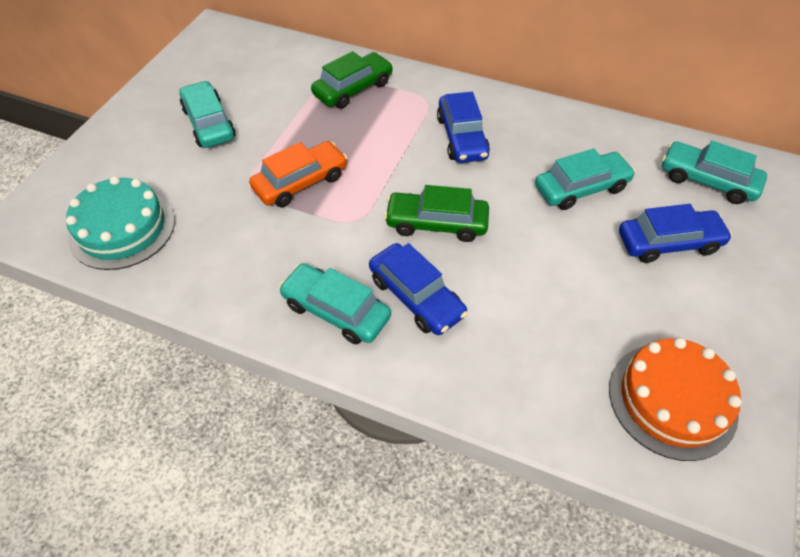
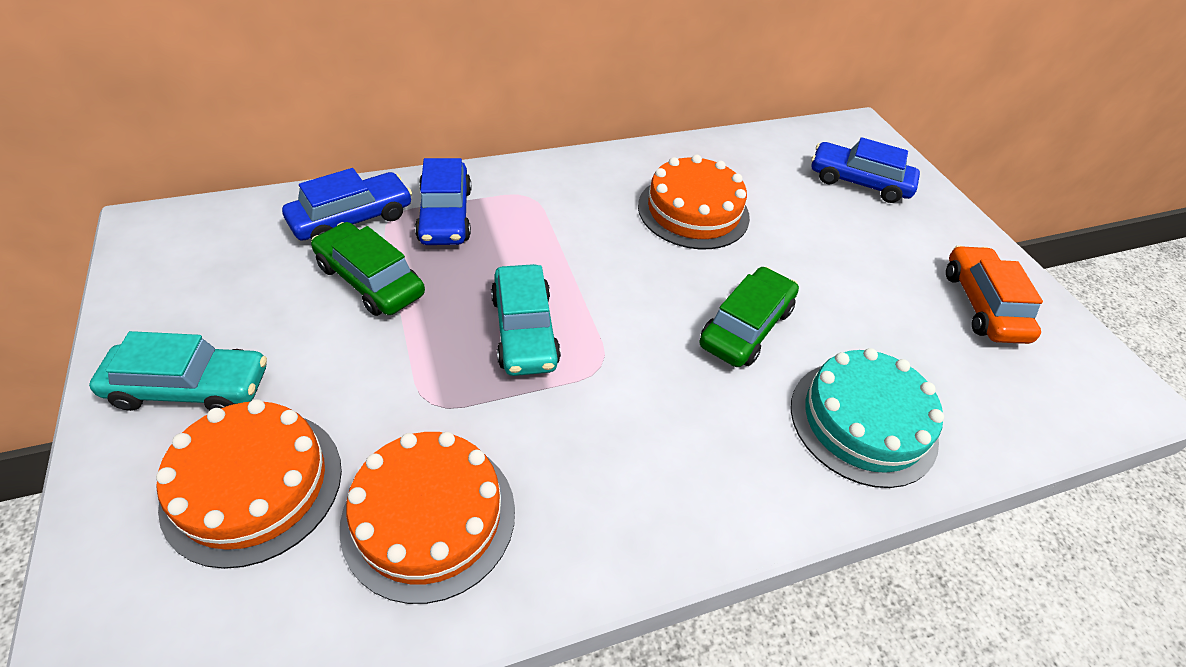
orange cake: [609,338,741,461] = 1 -> [156,399,342,569] [340,432,515,604] [638,154,750,249] = 3
turquoise car: [179,81,236,148] [279,263,391,344] [535,149,636,210] [662,141,767,204] = 4 -> [89,331,267,411] [491,264,561,376] = 2

